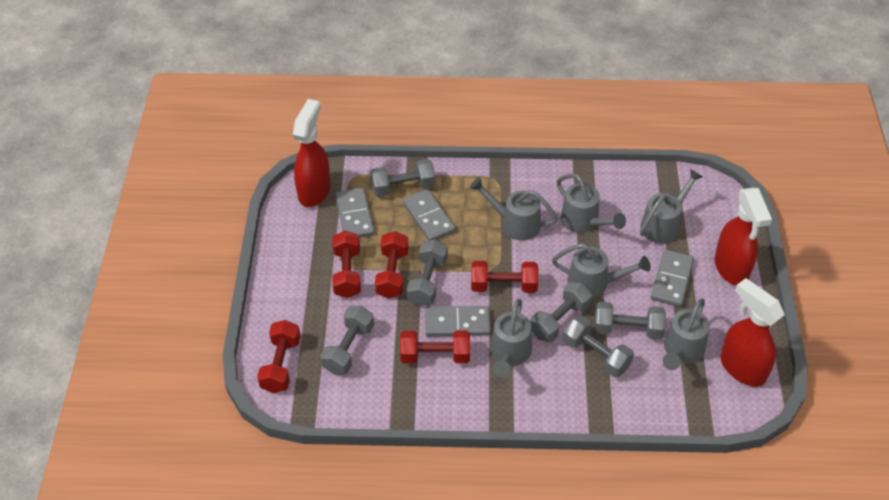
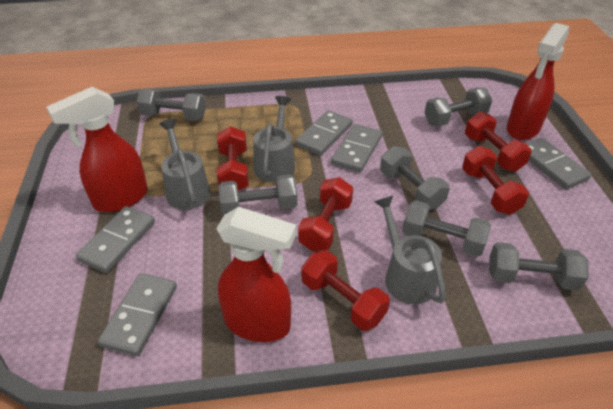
grey domino: [335,188,375,238] [403,189,456,241] [425,306,491,337] [651,250,694,307] = 4 -> [76,206,155,273] [98,273,177,356] [295,110,353,156] [331,124,382,172] [526,138,591,189] = 5
grey watering can: [470,177,558,241] [491,299,532,377] [552,243,651,298] [557,173,626,233] [640,169,703,243] [663,298,710,370] = 6 -> [159,119,210,210] [253,96,295,182] [374,196,446,304] = 3

